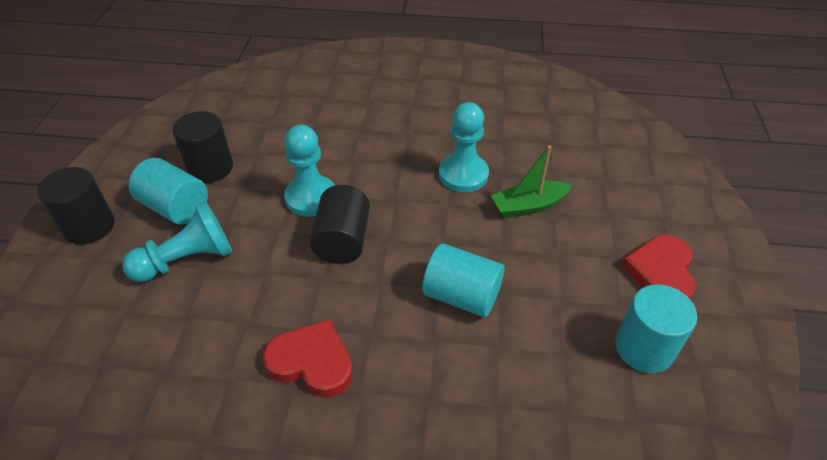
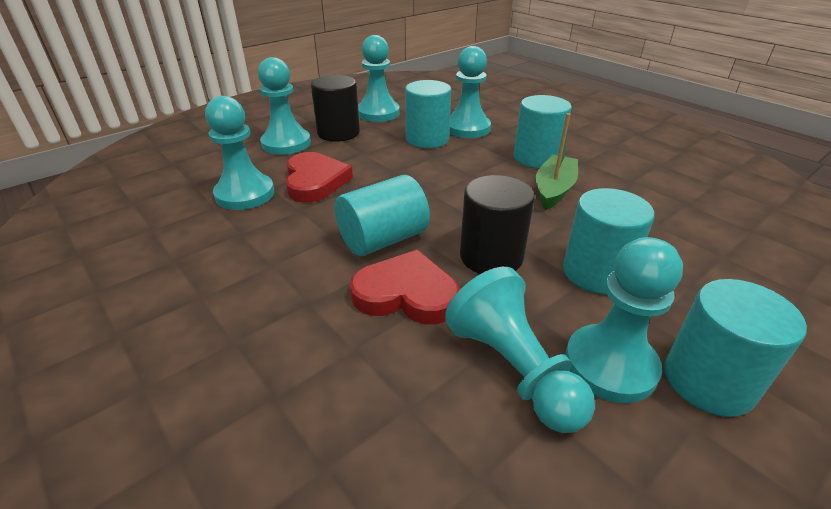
black cylinder: [37,167,114,244] [172,111,233,183] [310,185,370,264] = 3 -> [311,75,360,142] [460,175,534,274] = 2
turquoise cylinder: [129,158,208,225] [422,243,505,317] [615,284,697,373] = 3 -> [335,175,430,256] [405,80,451,148] [514,95,572,168] [563,188,655,294] [665,279,807,417] = 5
turquoise pawn: [122,202,232,282] [284,125,335,217] [439,102,489,192] = 3 -> [205,96,274,210] [258,57,311,155] [358,35,400,122] [445,267,595,433] [449,46,491,138] [565,237,683,403] = 6

